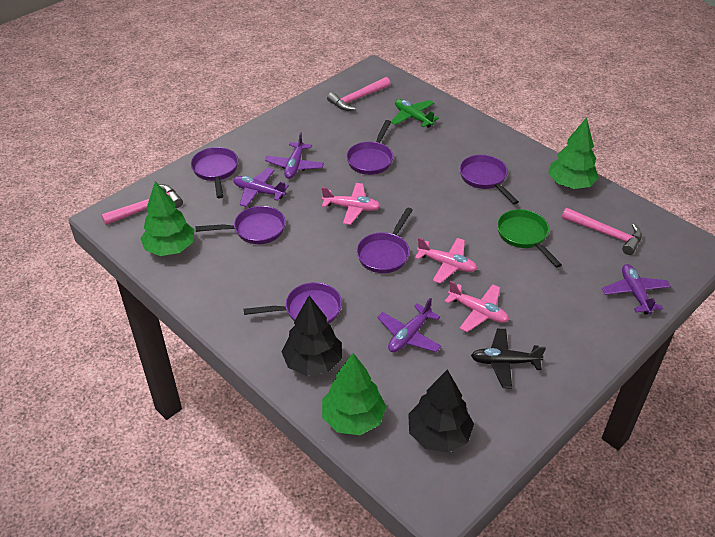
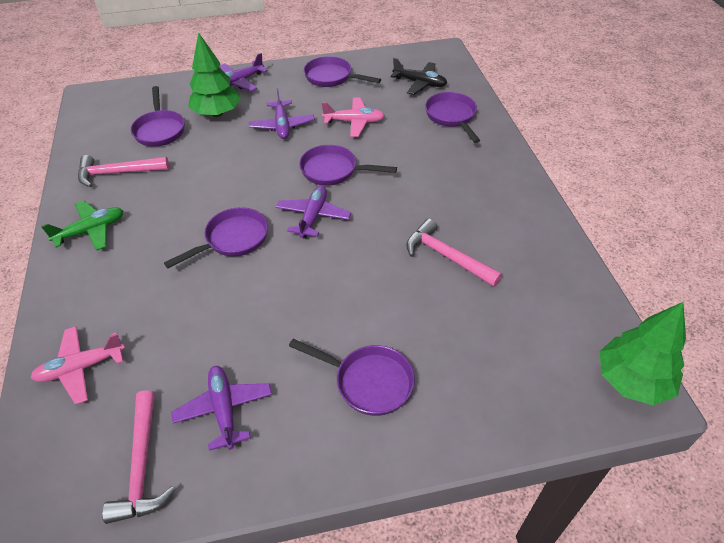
black tree: [282,296,342,376] [408,369,474,453] = 2 -> none = 0
green pan: [497,209,562,268] = 1 -> none = 0
green tree: [140,181,194,256] [322,353,386,435] [548,117,599,189] = 3 -> [188,33,241,117] [599,302,686,405] = 2
pink plane: [322,183,381,225] [415,238,477,284] [444,281,509,332] = 3 -> [31,326,125,405] [322,97,385,137] = 2

